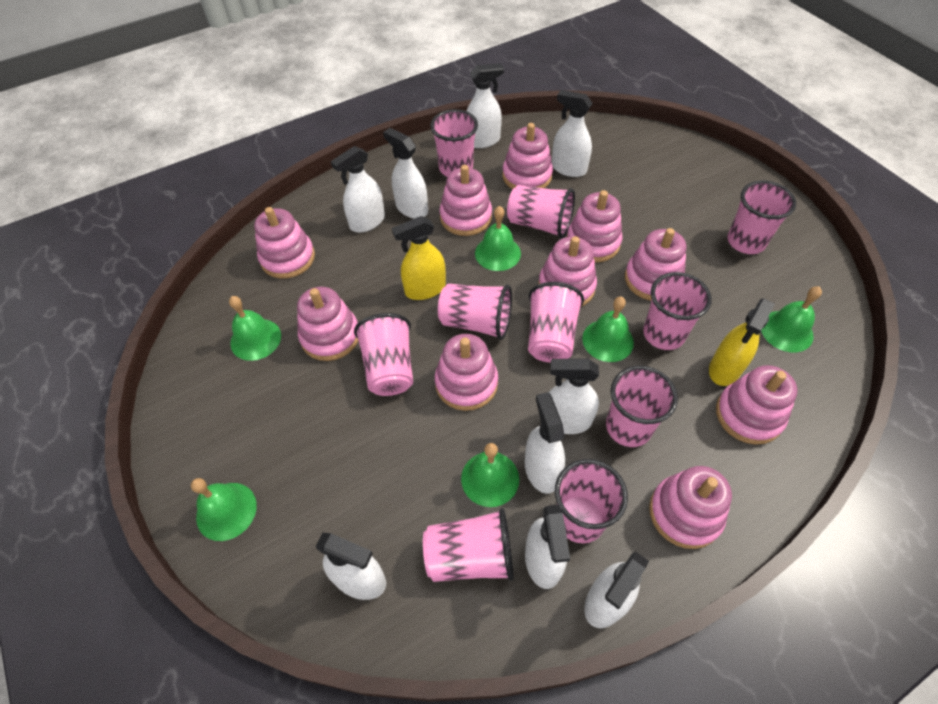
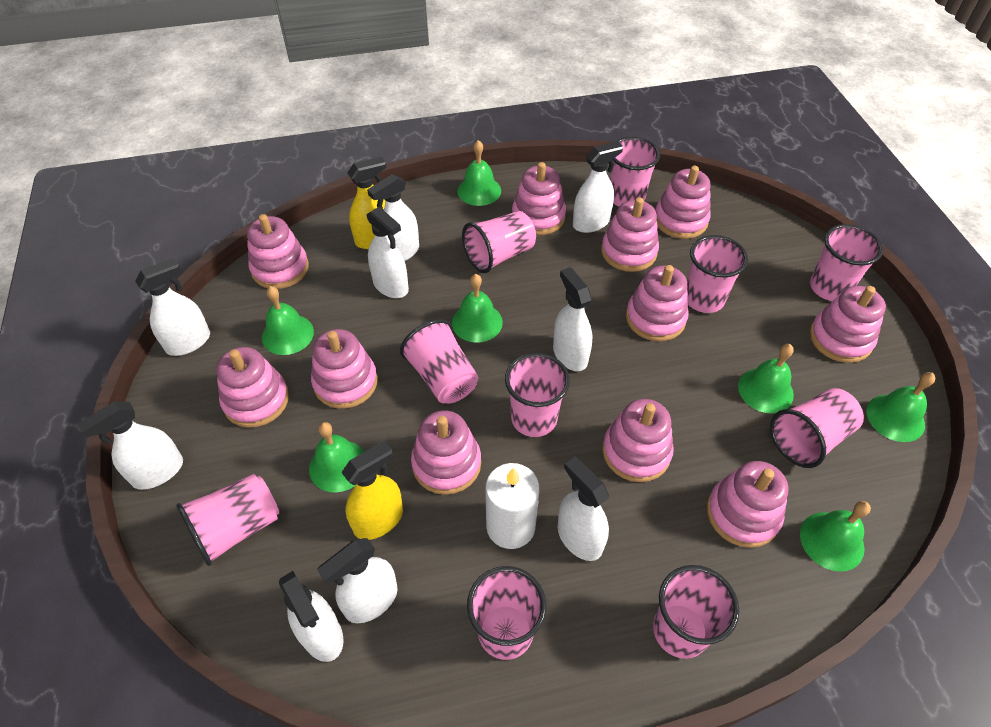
green bell: [191,478,257,541] [229,296,281,361] [461,443,519,507] [475,206,521,271] [582,297,634,362] [761,286,822,352] = 6 -> [262,286,314,355] [309,422,364,493] [452,274,503,343] [457,140,501,206] [738,344,794,414] [800,501,871,572] [866,372,935,442] = 7
pink stacking toy: [254,207,315,279] [297,287,358,361] [435,334,498,411] [439,165,492,236] [502,123,553,189] [538,236,597,307] [567,190,622,263] [625,228,686,301] [649,466,732,549] [716,365,798,445] = 10 -> [216,347,289,428] [247,214,309,289] [311,329,378,409] [411,411,481,495] [512,162,566,235] [601,197,659,272] [602,399,674,482] [626,265,689,342] [655,166,711,239] [707,461,788,548] [810,286,886,363] = 11
white candle: none = 0 -> [485,463,539,549] = 1

